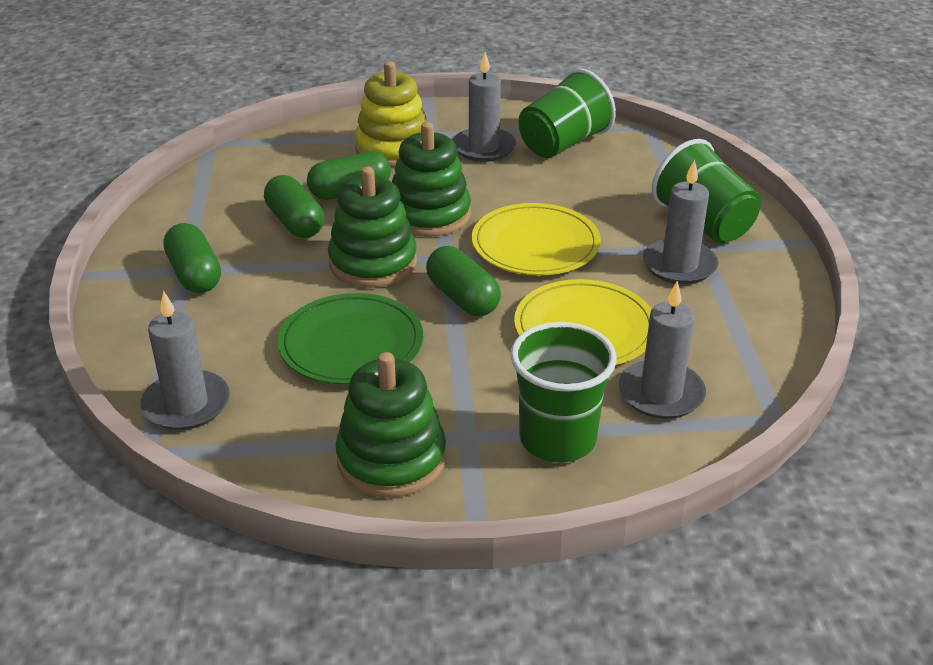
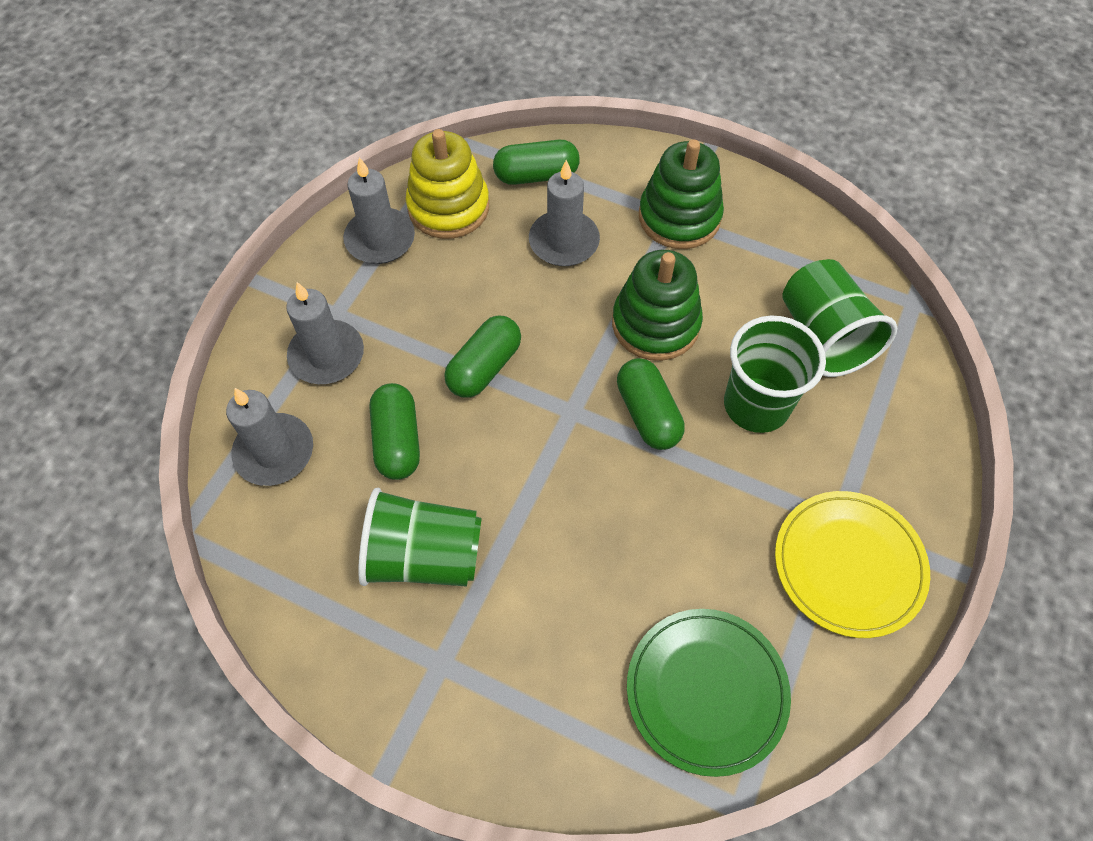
green stacking toy: [328,167,417,288] [335,352,446,498] [392,122,471,237] = 3 -> [612,250,703,361] [639,140,724,249] = 2
yellow plate: [472,203,601,275] [514,279,652,365] = 2 -> [775,491,930,638] = 1

